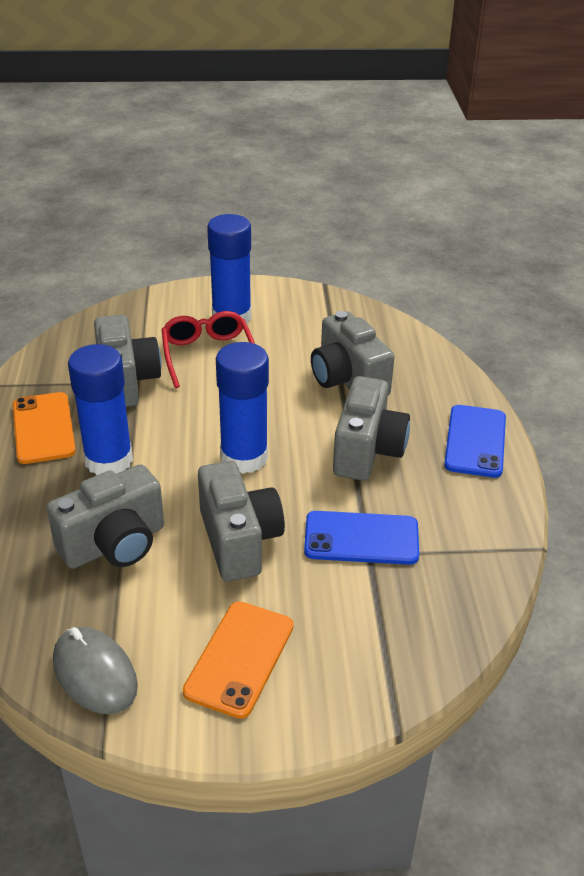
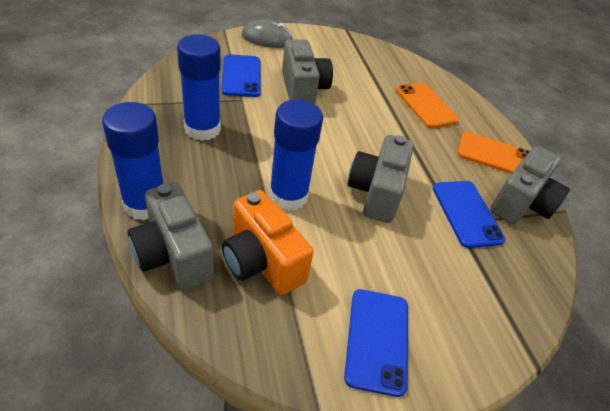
blue phone: [304,511,419,565] [444,405,506,478] = 2 -> [221,54,261,97] [344,289,408,397] [433,181,505,248] = 3
grey camera: [47,464,164,569] [94,315,162,407] [198,461,285,582] [311,311,394,396] [333,376,410,481] = 5 -> [128,182,214,290] [282,39,333,104] [348,135,414,223] [490,146,570,225] = 4
orange camera: none = 0 -> [222,190,313,295] = 1
red glasses: [162,311,255,388] = 1 -> none = 0

